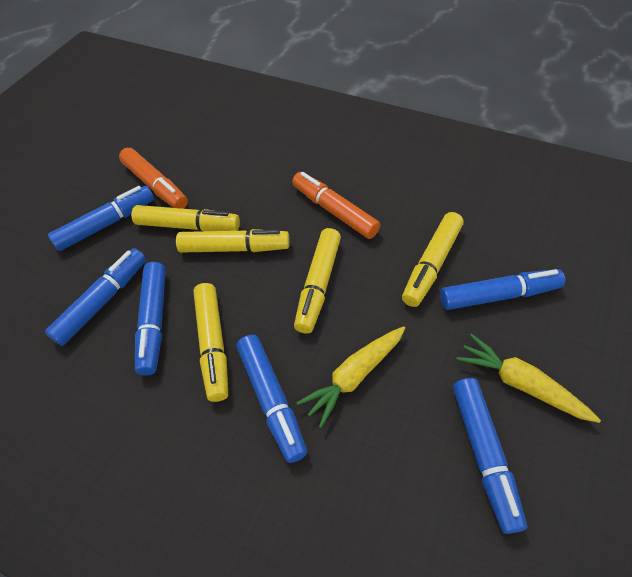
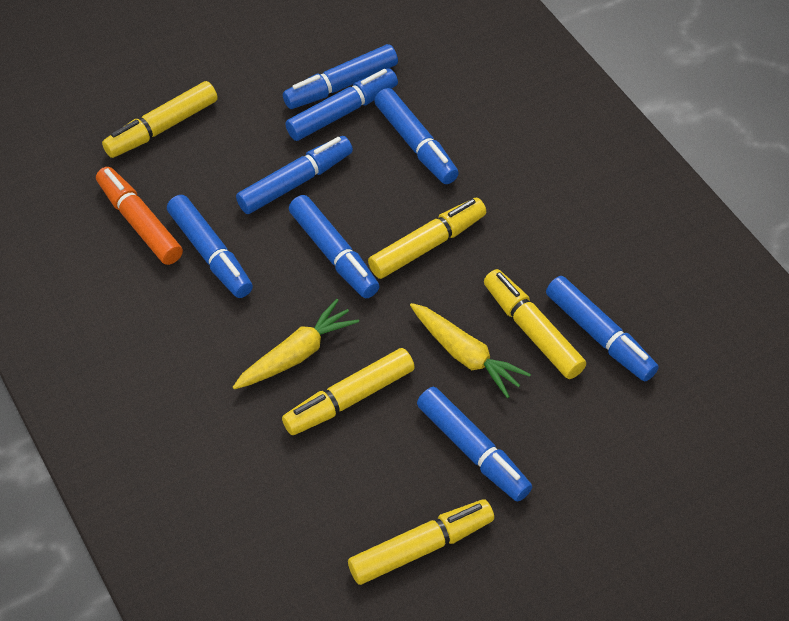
blue marker: [45,248,146,346] [48,186,154,251] [135,262,166,376] [237,335,307,463] [440,269,565,310] [453,378,527,534] = 6 -> [167,195,253,298] [236,136,353,214] [283,44,398,109] [285,69,398,141] [289,195,380,298] [374,88,459,184] [417,387,532,501] [546,276,659,381] = 8
orange marker: [119,148,188,209] [292,172,380,239] = 2 -> [96,167,183,265] = 1

